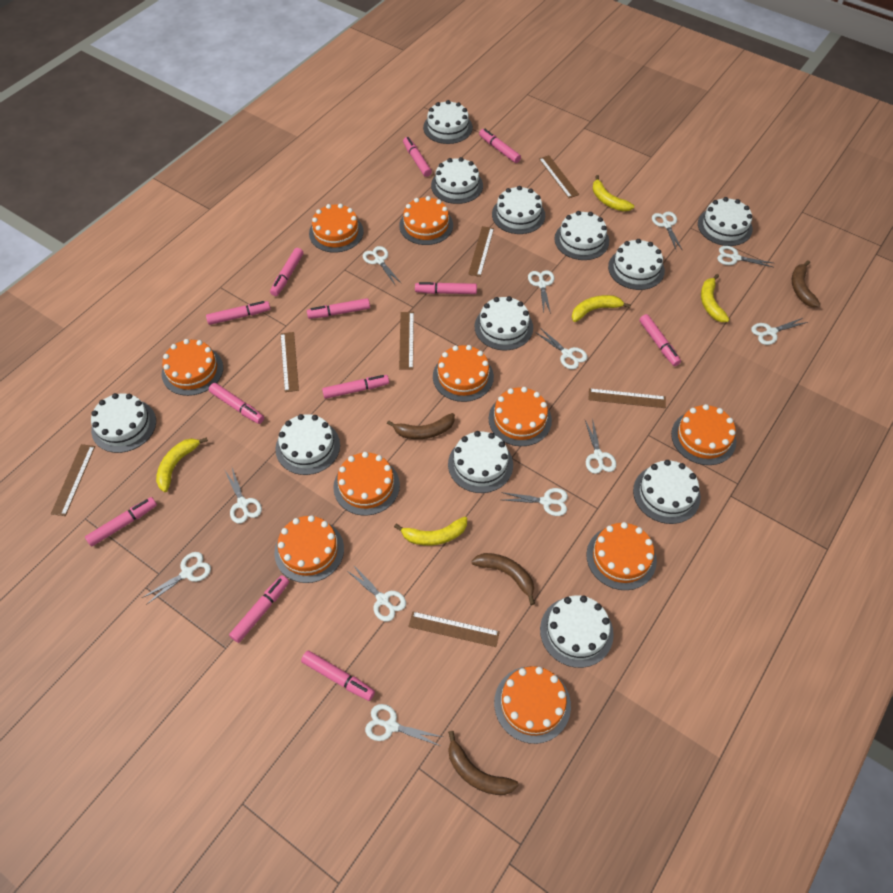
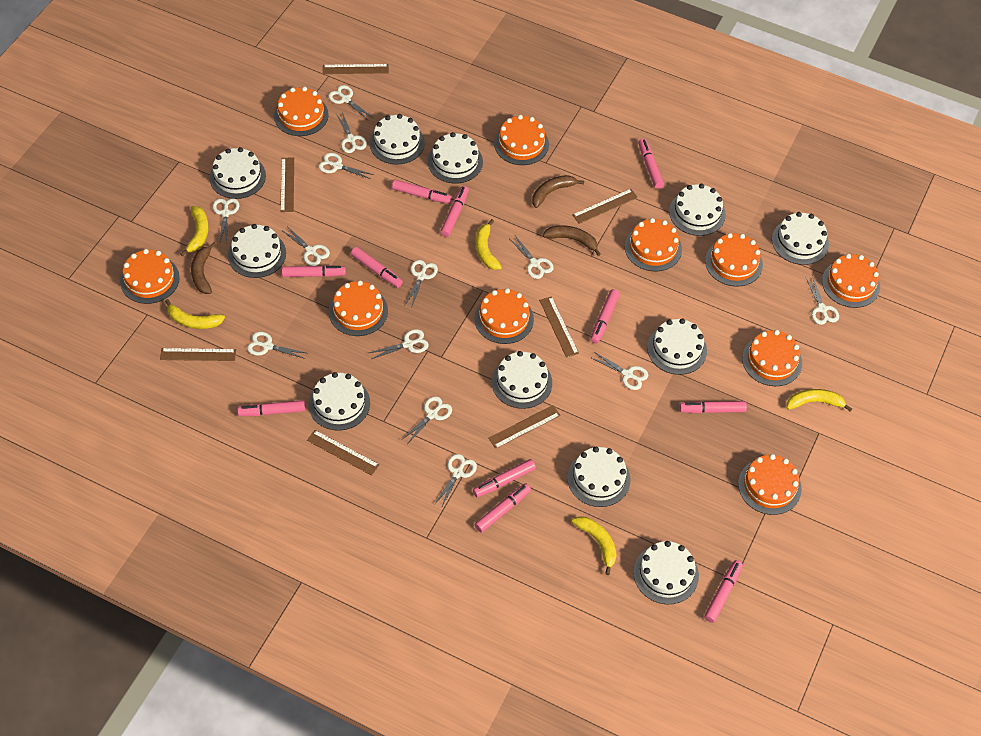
brown banana: [387,413,455,439] [448,731,519,795] [471,553,535,605] [792,260,820,307] = 4 -> [191,242,216,294] [532,175,584,208] [543,225,601,256] = 3
pink marker: [85,497,157,546] [206,301,271,325] [209,383,264,424] [229,575,289,643] [270,248,303,296] [301,650,375,701] [307,298,370,319] [322,375,389,399] [403,137,432,177] [415,282,477,294] [479,129,521,163] [639,314,681,366] = 12 -> [237,400,305,416] [282,265,346,277] [351,247,403,288] [392,180,452,204] [440,186,469,237] [473,459,536,497] [474,483,531,533] [590,289,620,343] [638,139,664,189] [680,401,747,413] [704,560,743,623] = 11
white cake: [91,393,156,453] [275,414,340,475] [423,100,473,144] [431,157,483,204] [448,431,513,493] [475,296,533,350] [492,186,545,234] [540,595,614,668] [555,211,609,260] [608,239,665,290] [633,460,701,524] [698,197,753,246] = 12 -> [209,147,266,199] [228,224,286,278] [308,372,370,431] [370,114,425,164] [428,132,483,183] [492,351,552,409] [567,447,630,507] [633,541,699,605] [647,318,707,375] [669,184,726,236] [772,212,829,265] = 11
white scissors: [142,552,211,605] [224,468,262,524] [349,565,406,622] [363,246,401,285] [365,704,443,746] [501,488,568,516] [528,270,554,314] [535,328,588,369] [585,418,616,474] [652,212,683,251] [717,246,773,267] [751,318,808,345] = 12 -> [213,198,239,244] [247,332,306,359] [283,226,330,266] [318,153,374,179] [328,85,373,120] [336,112,367,153] [369,329,428,359] [401,396,452,443] [405,260,438,308] [434,454,477,508] [510,236,554,279] [590,352,648,390] [806,278,839,325] = 13

